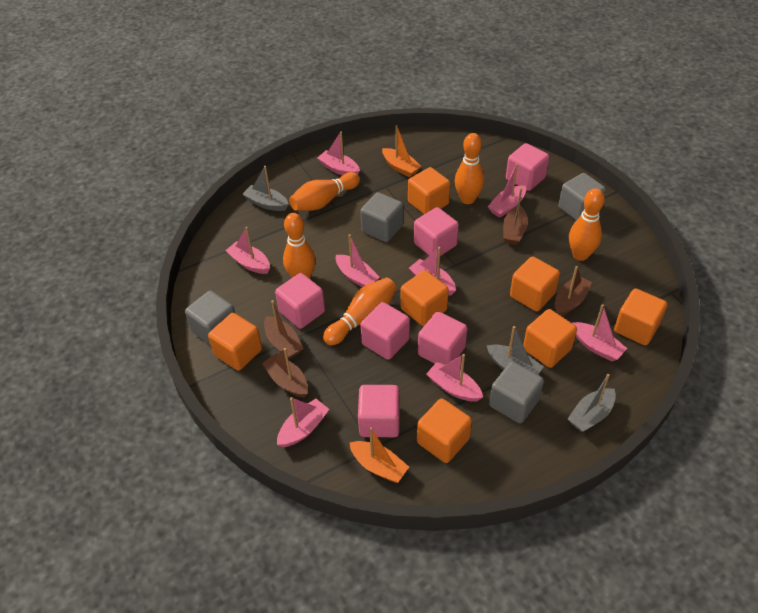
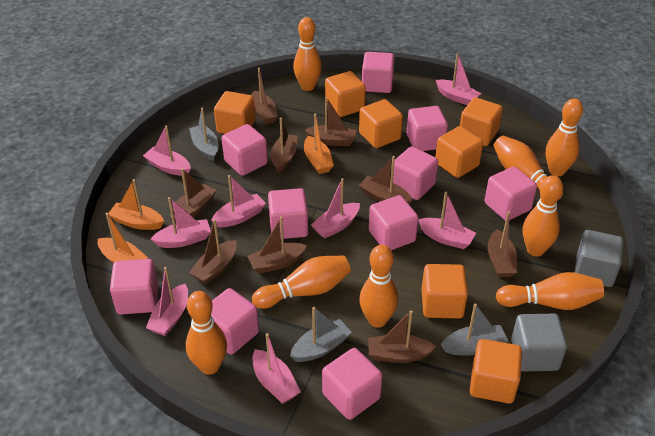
brown boat: [262,348,308,398] [264,300,304,359] [503,187,528,245] [555,266,592,316] = 4 -> [170,168,217,223] [189,219,237,284] [247,216,307,274] [251,67,278,125] [271,118,298,173] [305,97,356,146] [359,156,412,204] [368,310,436,363] [488,211,517,277] = 9
grey cube: [185,290,235,346] [360,192,403,242] [489,361,544,423] [558,173,606,220] = 4 -> [511,314,567,371] [574,230,624,287] = 2
orange boat: [350,427,409,483] [382,125,421,177] = 2 -> [98,213,148,263] [108,179,164,230] [304,114,334,174] = 3
orange bowling pin: [283,213,316,279] [289,172,360,211] [323,277,397,345] [455,133,484,204] [569,188,605,261] = 5 -> [186,291,227,375] [252,255,351,309] [293,17,322,91] [359,245,398,328] [494,136,563,200] [496,272,604,310] [523,175,563,257] [546,98,583,177] = 8
pink cube: [275,273,325,329] [358,385,400,437] [360,302,410,360] [414,207,459,256] [418,311,467,365] [506,143,549,191] = 6 -> [110,259,158,315] [211,288,259,355] [222,124,268,176] [268,188,308,239] [322,348,383,420] [362,52,395,93] [369,195,418,250] [393,146,438,200] [407,106,448,151] [485,166,537,221] = 10

